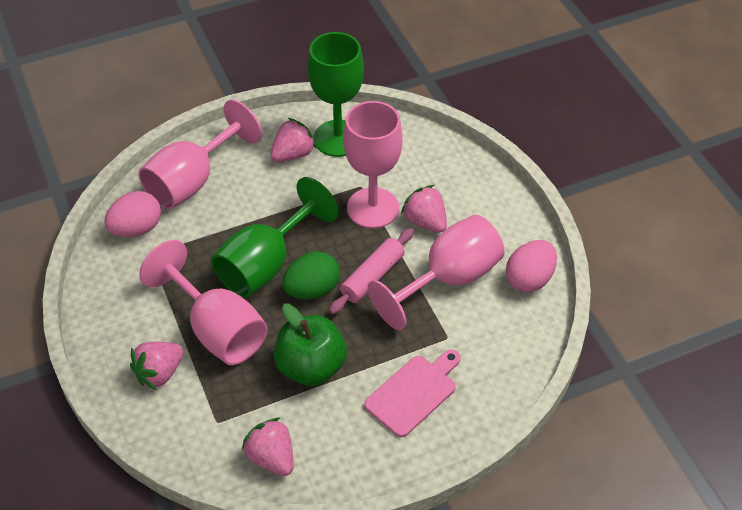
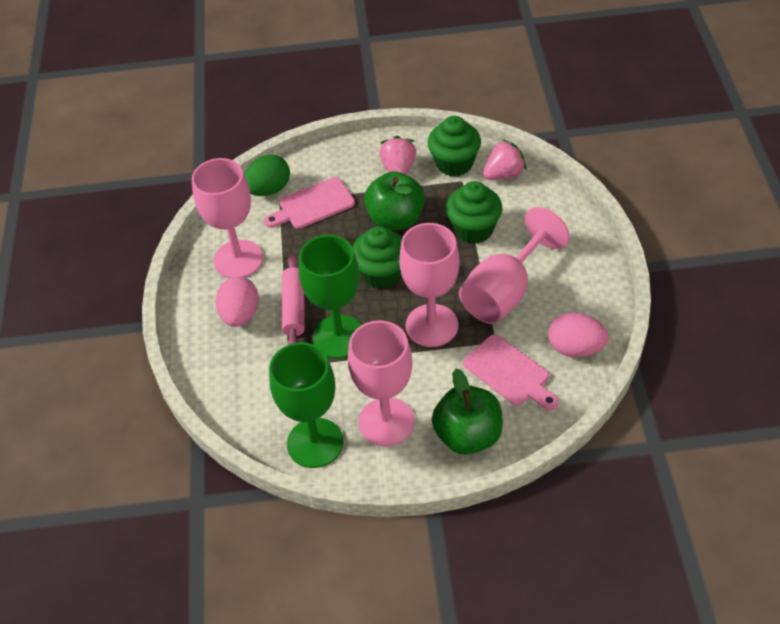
green apple: [274,304,347,386] = 1 -> [364,171,425,230] [432,368,503,455] = 2
green cupcake: none = 0 -> [352,226,403,289] [428,116,481,177] [446,181,502,244] = 3
pink cutting board: [364,350,461,437] = 1 -> [264,177,355,229] [463,334,559,410] = 2
pink strawberry: [130,342,184,390] [242,418,294,476] [271,118,316,162] [401,185,447,233] = 4 -> [379,136,416,175] [483,139,527,180] = 2

